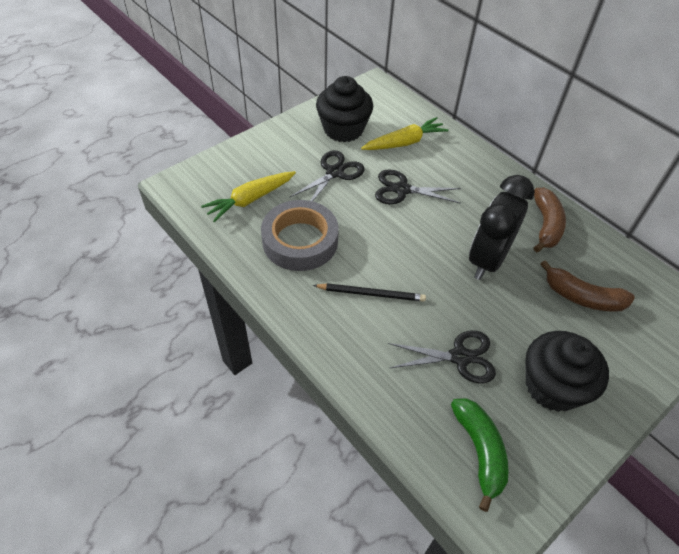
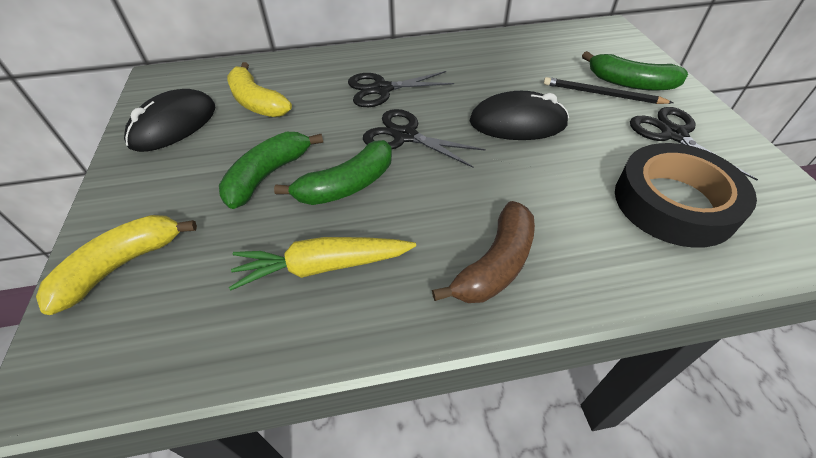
black clock: [469,175,535,280] = 1 -> none = 0
black cupcake: [316,76,373,142] [526,331,609,412] = 2 -> none = 0
black mouse: none = 0 -> [124,89,215,152] [469,91,569,140] = 2
black tape: none = 0 -> [615,143,757,248] = 1
brown banana: [533,188,566,252] [540,260,635,312] = 2 -> [432,201,535,303] = 1
green banana: [451,398,509,512] = 1 -> [219,132,323,209] [274,140,392,205] [582,51,688,91] = 3
grey tape: [261,200,339,271] = 1 -> none = 0
yellow banana: none = 0 -> [36,215,197,315] [227,62,292,117] = 2
yellow carrot: [201,171,296,222] [361,117,448,150] = 2 -> [229,237,416,291] = 1

